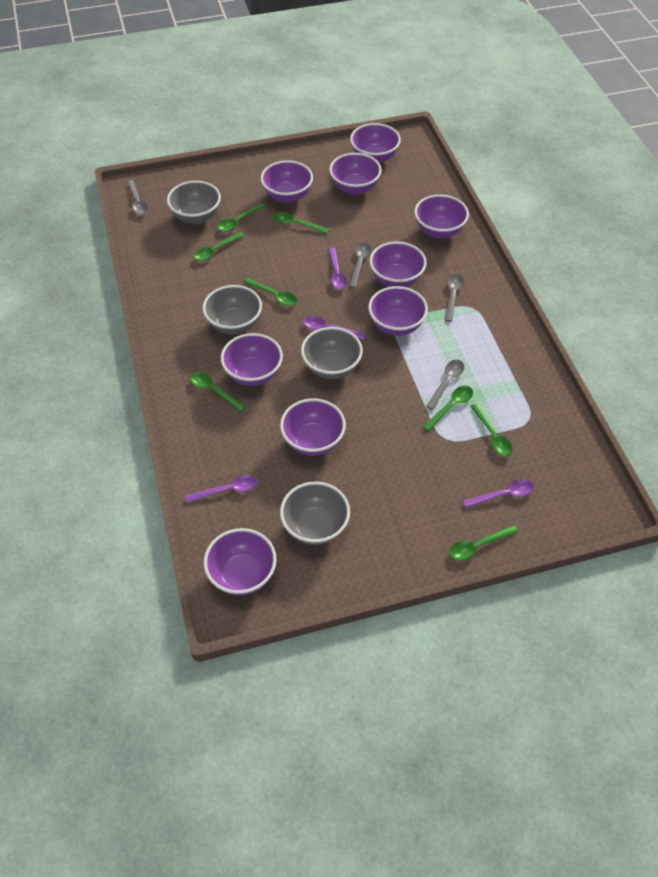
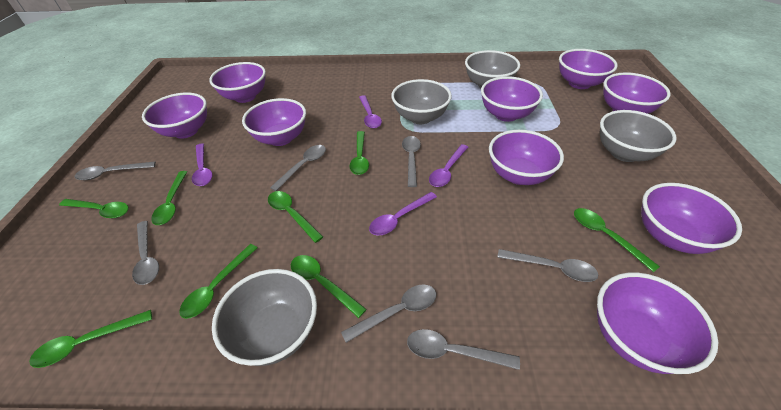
grey spoon: [127,180,148,215] [349,243,371,288] [426,360,464,410] [445,274,464,322] = 4 -> [75,162,156,180] [132,221,159,285] [270,145,326,191] [341,284,436,343] [402,136,421,187] [407,329,520,370] [497,249,598,282] = 7

